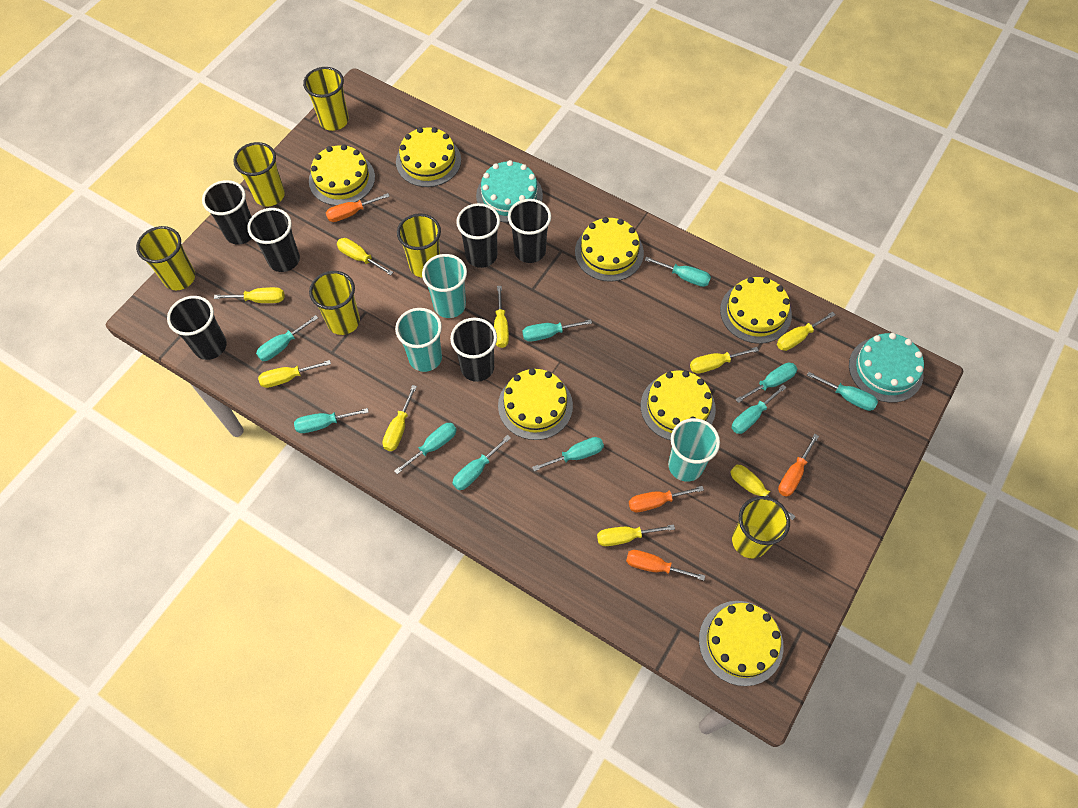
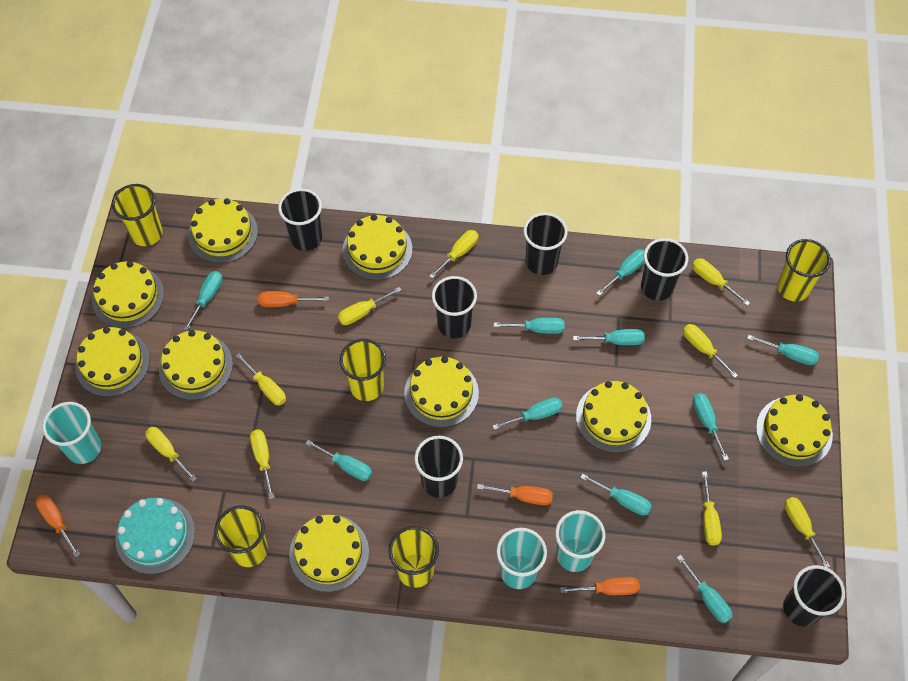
turquoise cake: [476,160,543,223] [849,333,924,403] = 2 -> [115,498,195,574] = 1
yellow cake: [309,144,375,206] [396,127,461,187] [498,368,573,440] [575,217,644,282] [641,371,716,440] [699,601,784,686] [720,277,792,344] = 7 -> [75,327,150,397] [92,261,164,328] [159,330,233,400] [188,198,258,263] [289,515,369,592] [342,214,412,280] [404,356,479,427] [576,381,651,453] [756,394,833,467] = 9
yellow cup: [136,226,195,290] [233,142,285,206] [303,67,349,131] [309,271,360,335] [397,213,441,278] [732,496,790,558] = 6 -> [112,184,163,246] [215,506,268,567] [340,339,386,401] [388,526,439,588] [777,239,831,301] = 5

